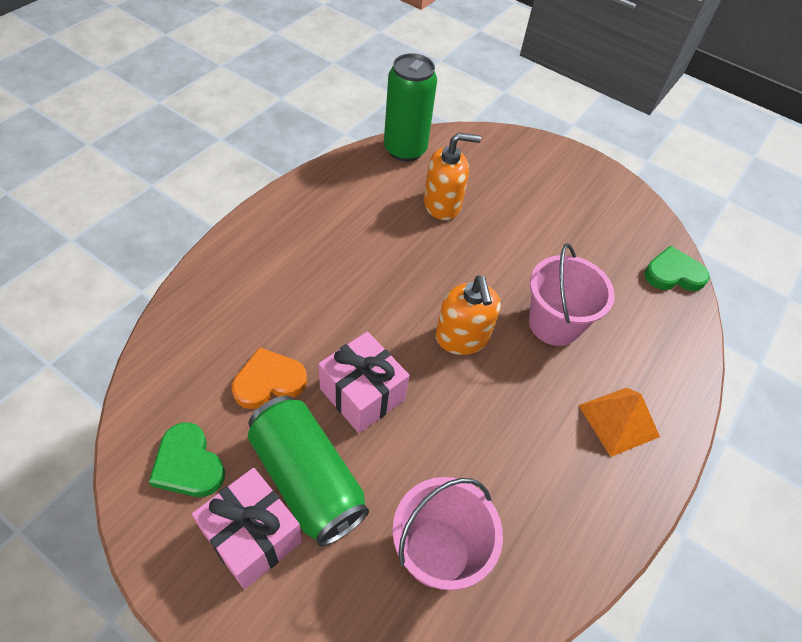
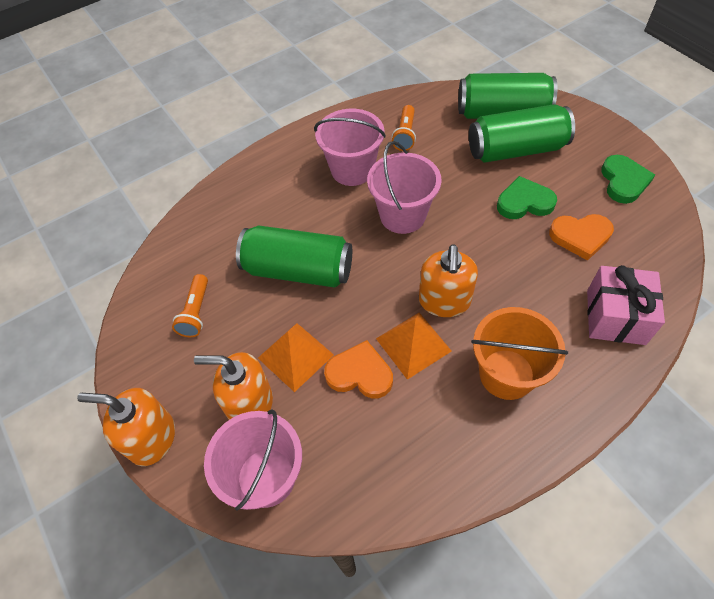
green can: [248,396,369,546] [384,53,437,162] = 2 -> [236,226,352,288] [458,73,557,119] [469,104,575,163] = 3
orange bucket: none = 0 -> [471,307,568,400] = 1
orange flashlight: none = 0 -> [172,274,208,337] [392,105,416,151] = 2
orange heart: [232,347,307,409] = 1 -> [324,340,393,398] [549,214,614,261] = 2
orange pyramid: [578,388,660,457] = 1 -> [258,323,334,392] [376,313,451,380] = 2
orange soap dispenser: [424,133,481,220] [436,275,501,355] = 2 -> [77,388,175,466] [194,352,273,420] [419,244,478,317] = 3
pink bucket: [392,477,503,590] [529,243,615,346] = 2 -> [204,409,302,511] [314,109,386,186] [367,141,442,234] = 3
pink gift: [192,468,302,589] [318,331,409,433] = 2 -> [587,265,665,345] = 1

